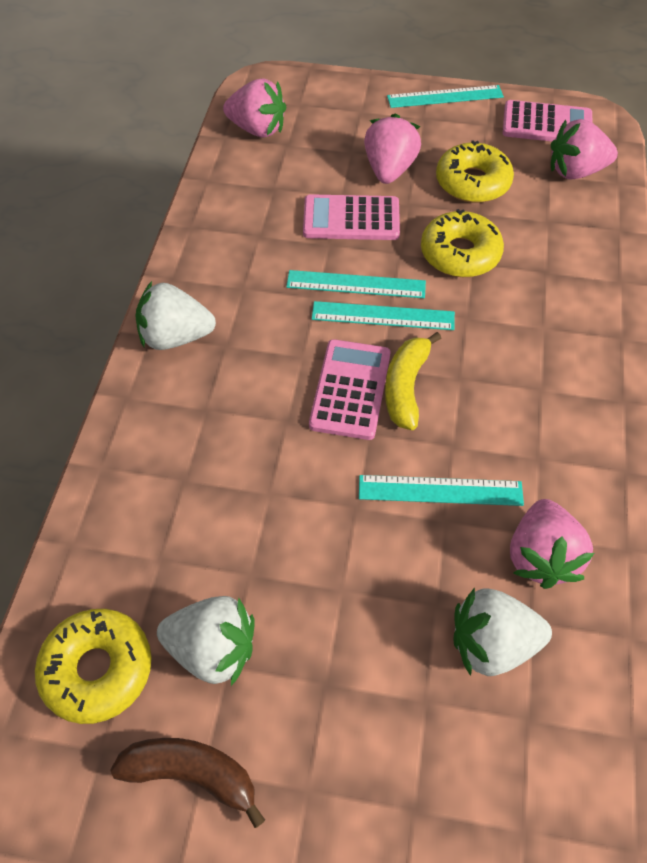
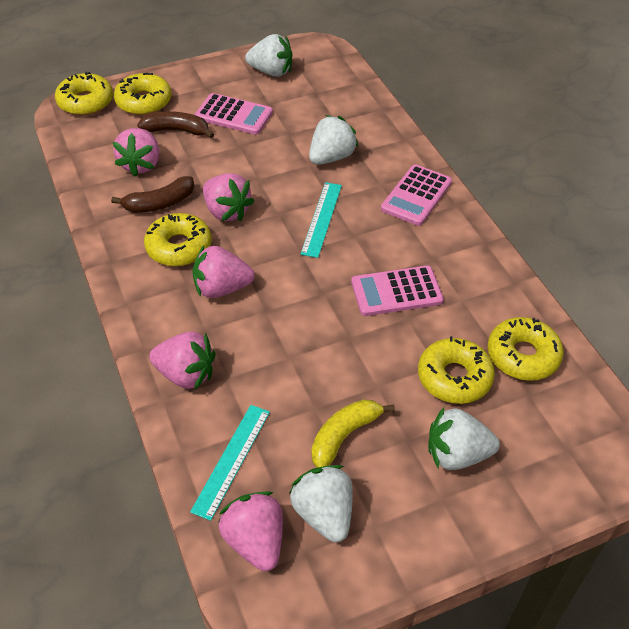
brown banana: [110,738,265,828] = 1 -> [111,176,194,213] [137,111,215,138] = 2
pink strawberry: [223,79,286,138] [364,113,421,184] [510,499,594,589] [551,119,618,180] = 4 -> [113,128,160,177] [149,332,216,390] [192,245,255,298] [203,173,254,221] [219,491,283,571] = 5
turquoise ruler: [286,270,426,298] [312,301,455,330] [359,475,524,506] [387,85,504,108] = 4 -> [190,405,270,521] [300,182,342,258] = 2
white strawberry: [135,281,216,350] [157,596,254,686] [453,587,552,676] = 3 -> [245,34,292,77] [289,465,353,542] [309,115,358,165] [428,407,500,470] = 4
yellow donut: [35,609,151,724] [421,209,504,277] [436,140,514,203] = 3 -> [55,72,113,115] [114,73,171,115] [144,213,212,266] [418,336,495,404] [488,317,563,381] = 5

